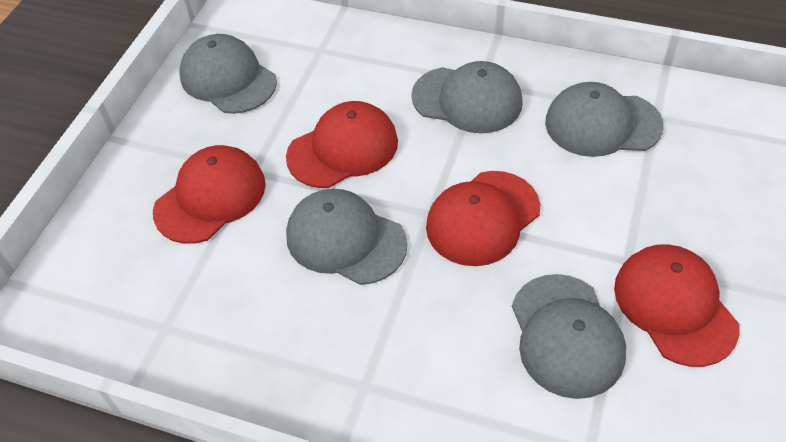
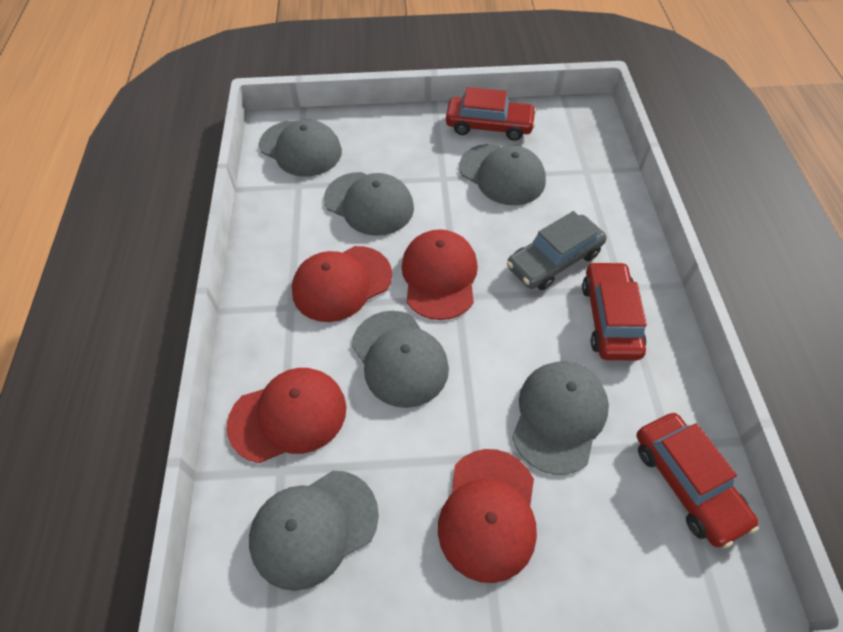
grey cap: [180,34,277,114] [286,189,408,285] [411,61,523,133] [512,274,626,399] [545,82,664,157] = 5 -> [249,471,379,591] [259,119,342,177] [324,172,414,236] [352,311,449,408] [459,144,546,205] [512,362,609,475] = 6
grey car: none = 0 -> [507,211,607,290] = 1
red car: none = 0 -> [446,87,537,141] [582,261,647,361] [636,413,759,548] = 3

